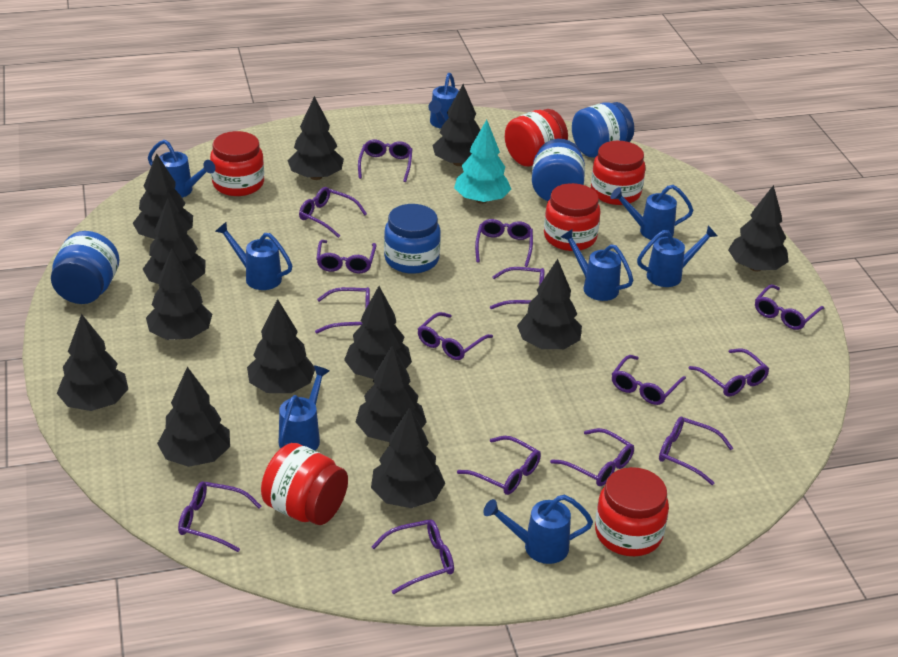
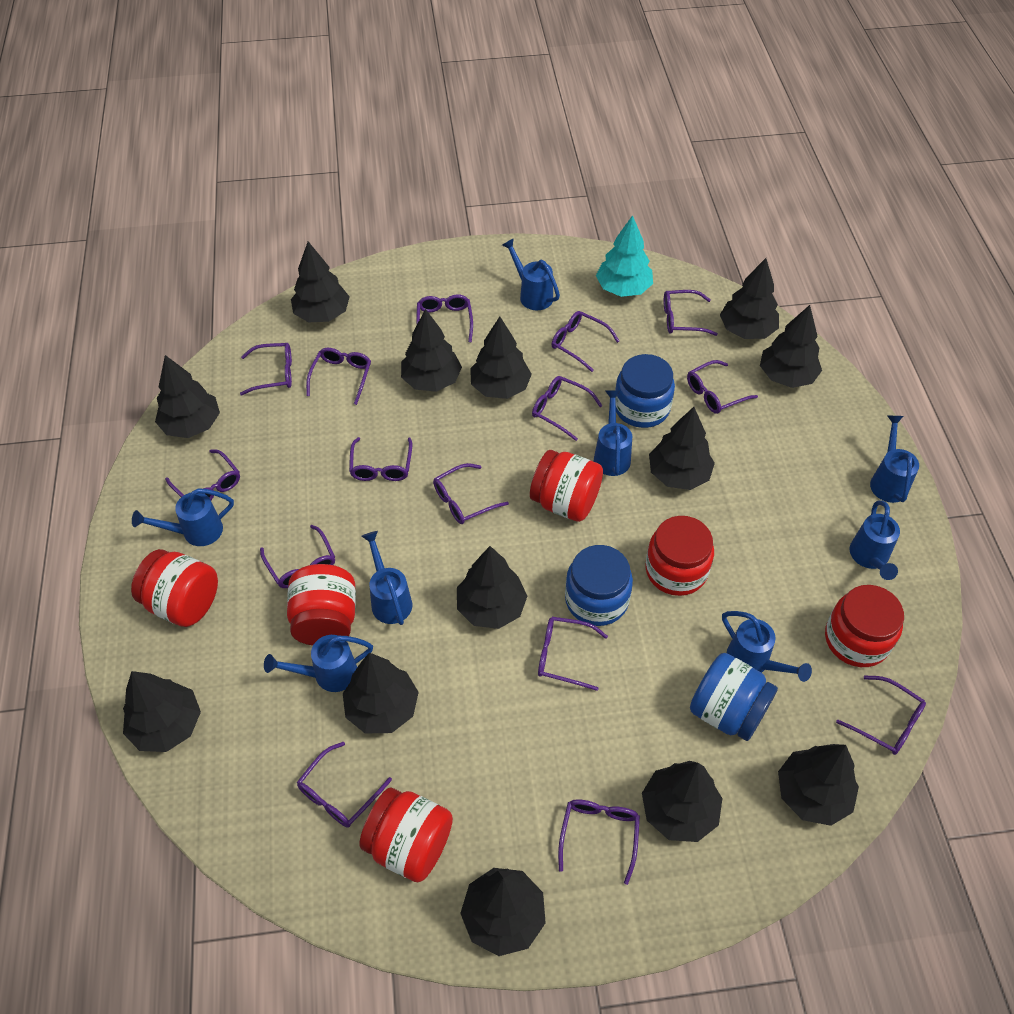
blue jar: [51,231,119,304] [384,204,441,274] [532,139,585,201] [572,102,634,157] = 4 -> [565,545,633,626] [615,354,675,428] [690,653,778,741] = 3

